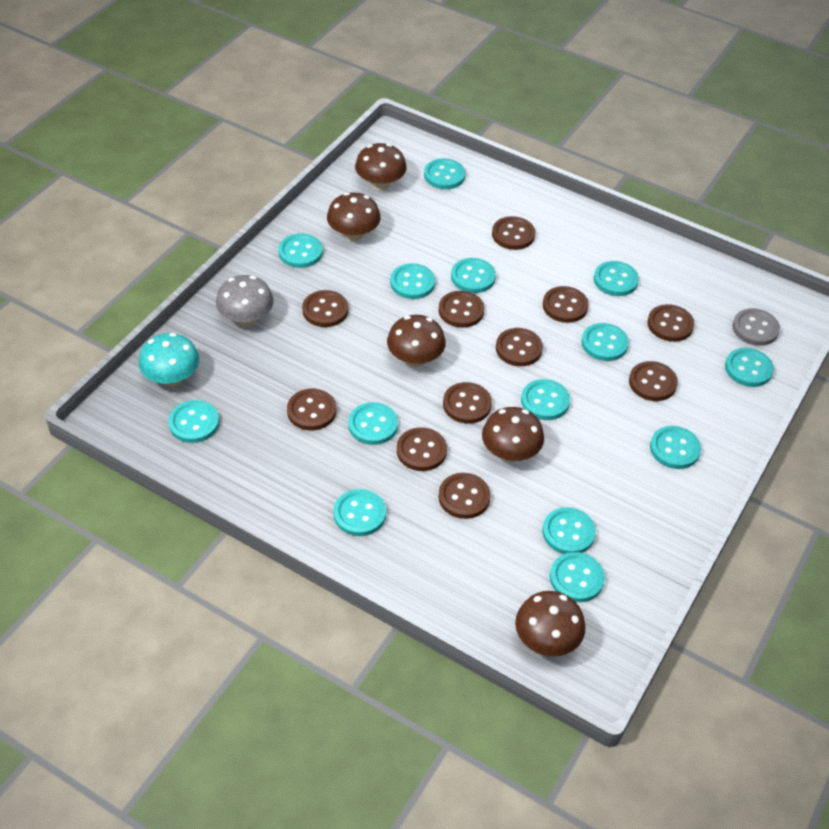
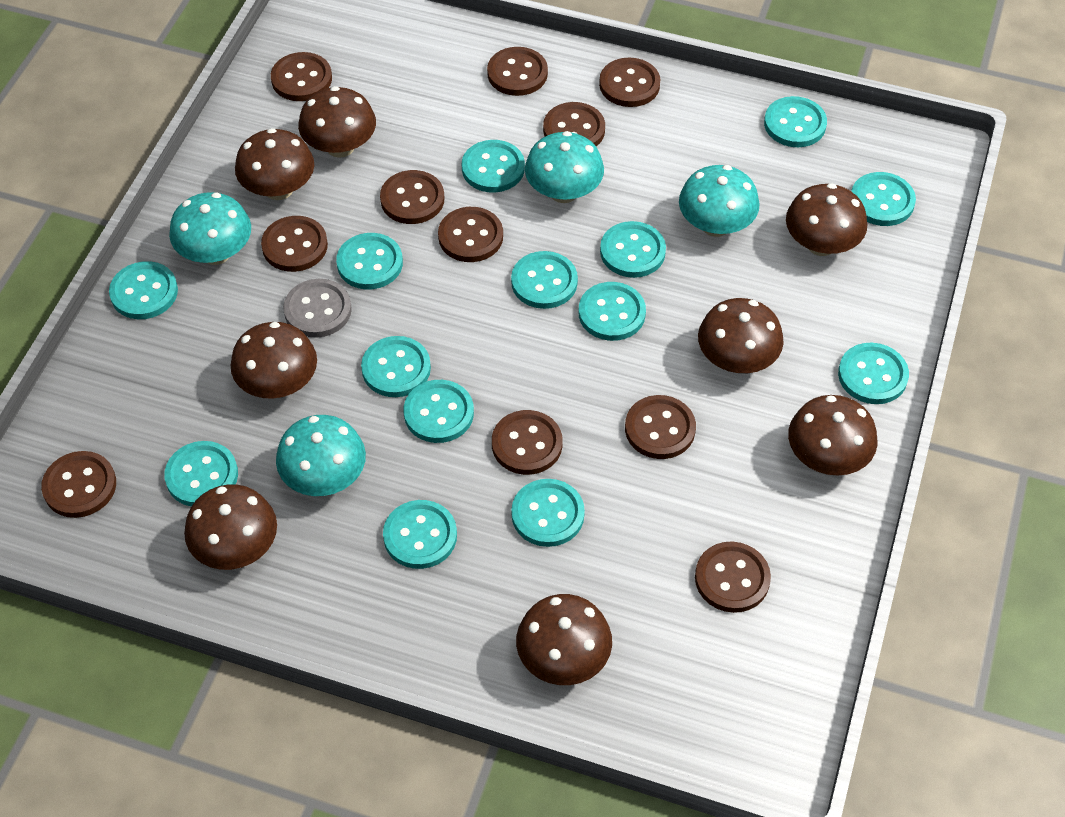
brown mushroom: [327,192,381,241] [355,143,407,190] [387,315,446,367] [482,407,544,462] [515,591,585,657] = 5 -> [184,484,277,570] [231,322,317,399] [235,128,314,200] [298,86,376,158] [516,594,612,685] [698,298,784,373] [786,183,867,256] [788,395,878,476] = 8
grey mushroom: [216,275,274,326] = 1 -> none = 0
turquoise mushroom: [139,333,199,386] = 1 -> [169,192,251,265] [276,415,366,496] [525,131,604,203] [679,165,760,237] = 4

